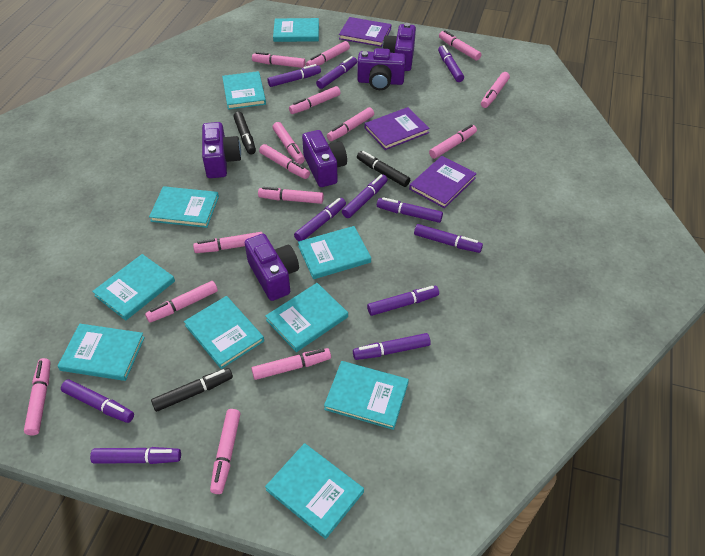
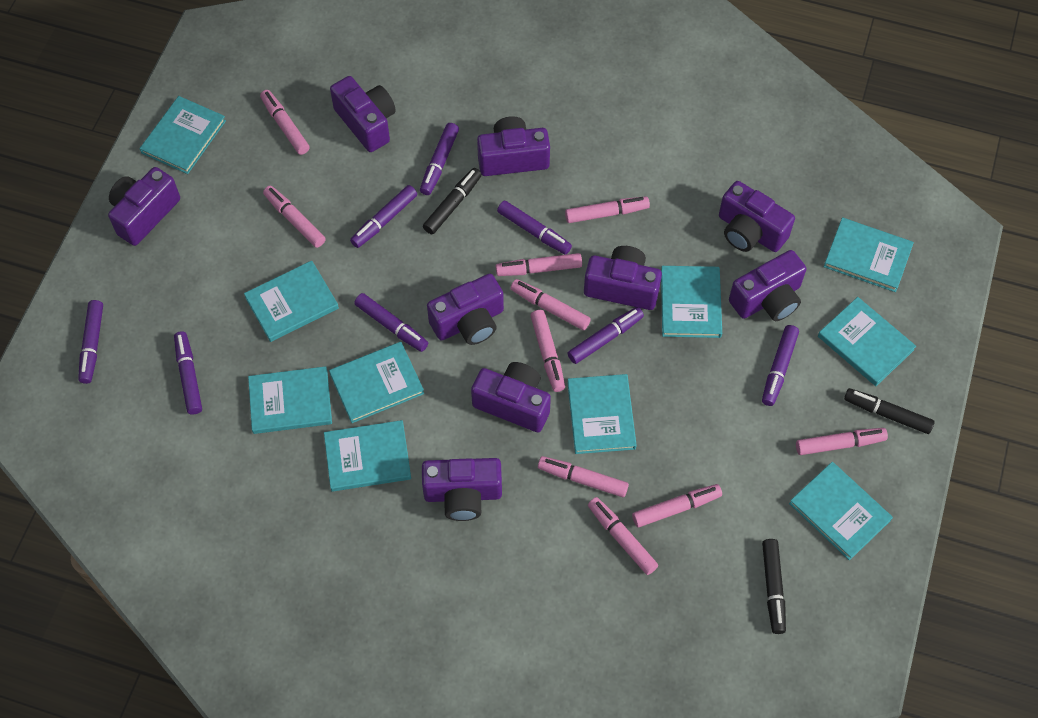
pink marker: [24,358,51,435] [145,281,218,323] [193,232,263,253] [210,409,241,494] [252,52,306,68] [252,348,331,380] [258,187,324,204] [259,144,310,179] [272,122,305,164] [289,86,341,114] [306,41,350,66] [327,107,374,141] [429,124,477,159] [439,30,481,61] [481,72,510,108] = 15 -> [260,90,310,155] [263,186,326,248] [496,253,582,276] [510,279,591,330] [530,310,565,392] [538,456,629,497] [565,196,650,223] [588,497,658,575] [632,484,722,527] [796,428,888,455] = 10
purple book: [339,17,392,47] [365,107,430,150] [409,156,477,208] = 3 -> none = 0
purple camera: [202,122,241,178] [245,234,299,301] [302,130,347,187] [357,48,406,90] [382,23,416,71] = 5 -> [108,167,180,246] [330,76,396,152] [422,458,502,521] [427,274,504,345] [471,362,551,432] [477,116,550,176] [584,246,662,310] [719,181,795,252] [729,250,806,321] = 9
purple marker: [61,380,134,423] [90,447,181,464] [267,64,321,87] [294,198,346,241] [316,56,357,89] [342,174,387,218] [353,333,431,360] [367,286,439,316] [377,197,443,223] [414,224,483,253] [438,45,464,82] = 11 -> [78,300,103,384] [174,331,202,414] [350,185,417,248] [354,293,428,352] [420,123,459,195] [497,201,572,254] [568,307,644,364] [762,325,799,406] = 8

